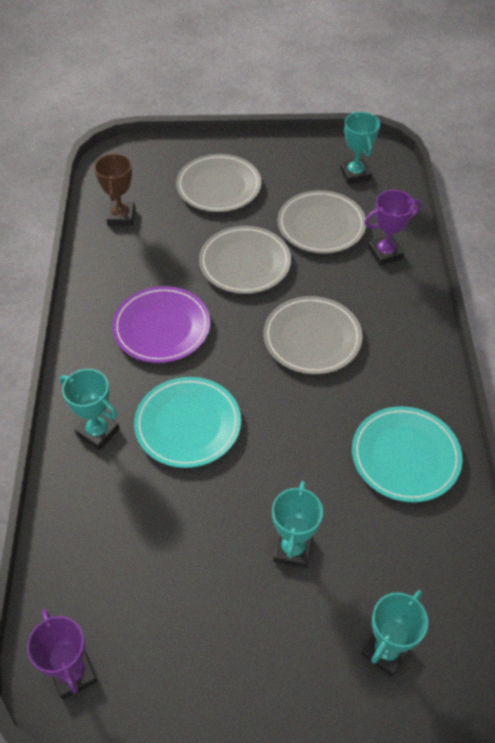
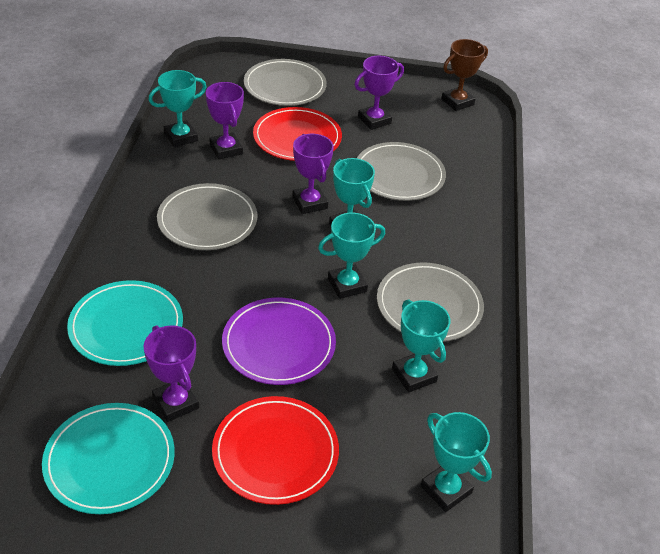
purple trophy: [27,609,97,700] [364,190,421,266] = 2 -> [144,325,199,422] [206,82,244,159] [292,134,334,214] [354,56,404,130] = 4
red plate: none = 0 -> [212,396,339,505] [253,107,342,161] = 2
turquoise trophy: [60,369,119,451] [272,481,323,568] [340,112,380,184] [361,590,428,677] = 4 -> [149,70,207,147] [318,213,385,299] [329,158,375,226] [392,300,450,393] [421,412,492,512] = 5

